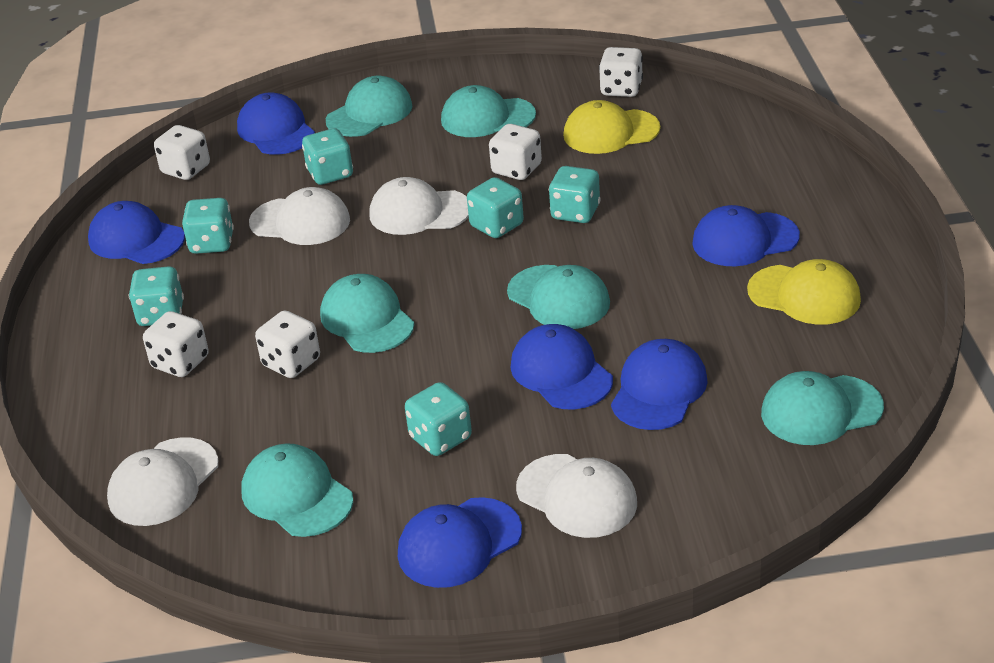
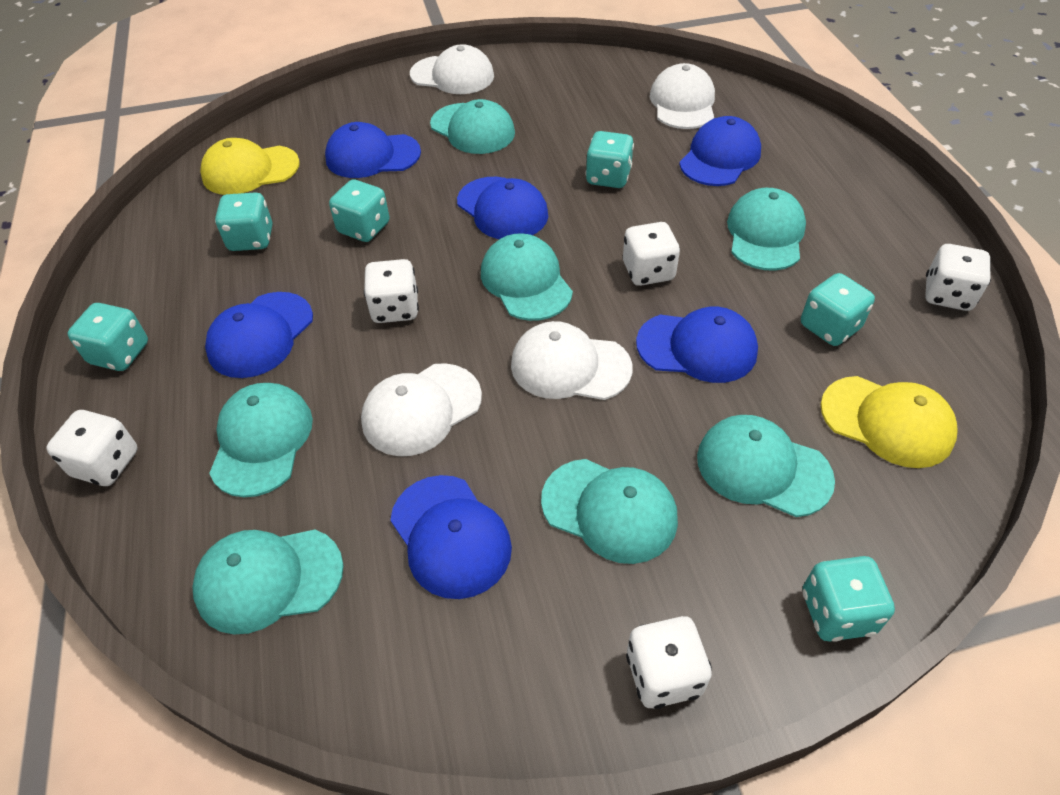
turquoise cap: [241,443,353,537] [320,274,414,353] [326,76,413,137] [441,85,536,137] [507,265,610,329] [761,371,884,445] = 6 -> [192,530,344,635] [209,383,313,497] [430,99,515,154] [481,233,573,321] [541,459,678,564] [697,415,835,517] [727,188,806,270] = 7

